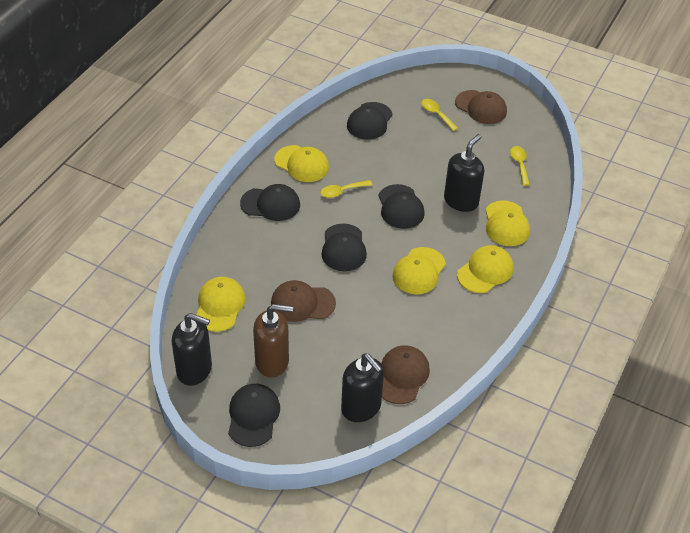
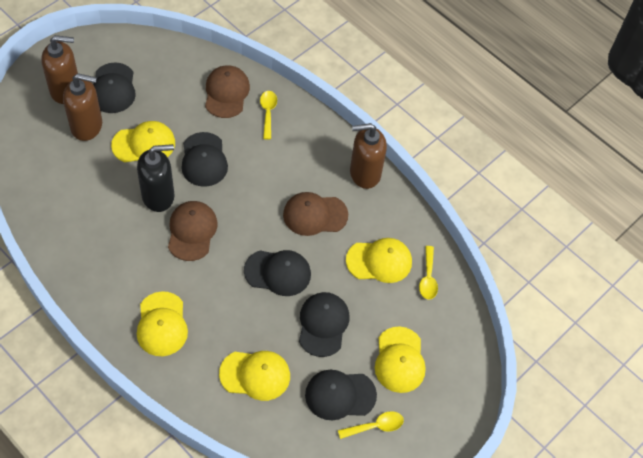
black soap dispenser: [172,313,212,386] [341,353,384,422] [444,134,484,212] = 3 -> [137,144,174,212] = 1
brown soap dispenser: [253,304,293,378] = 1 -> [41,35,78,104] [63,73,102,141] [350,123,387,189] = 3

